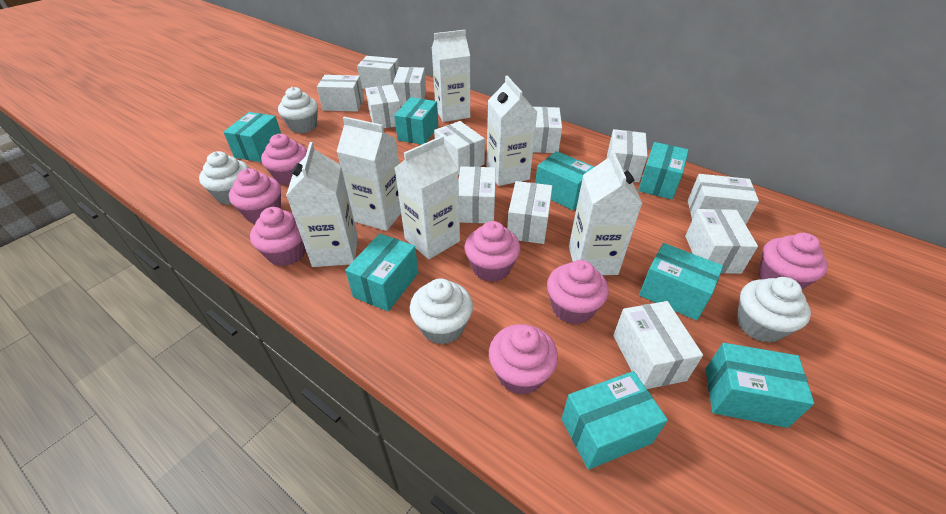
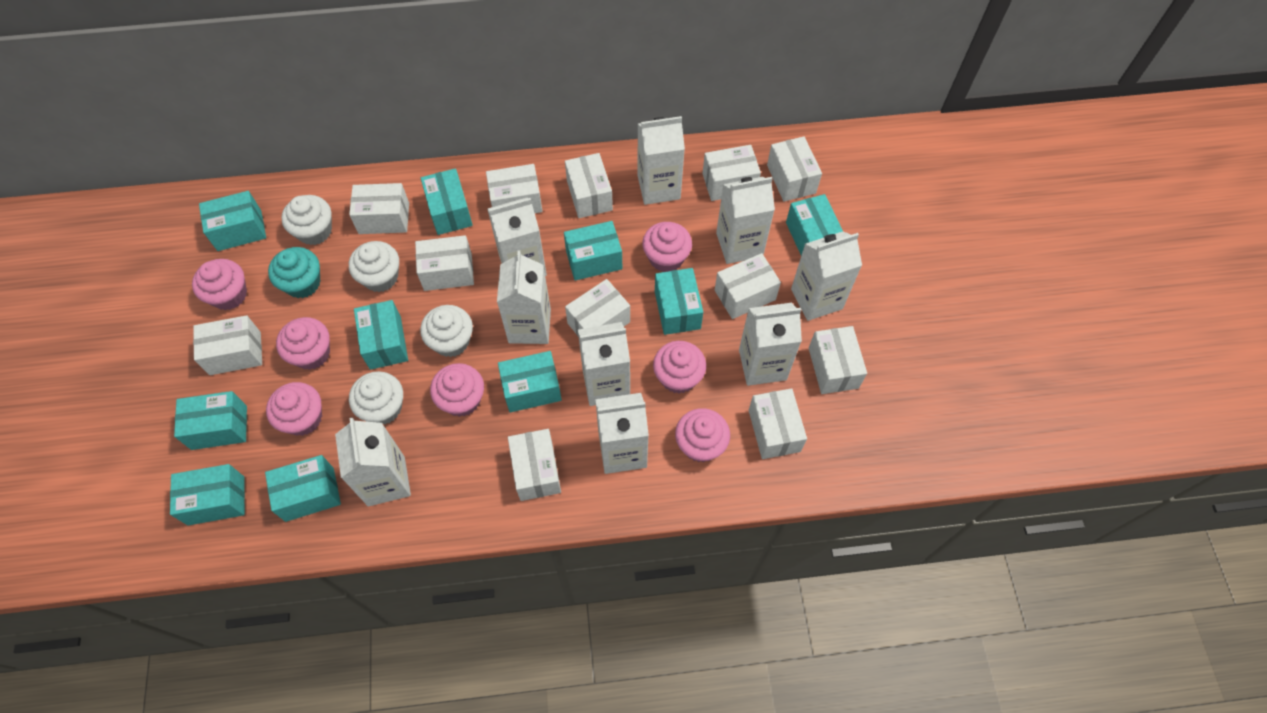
turquoise box: [224,112,281,162] [345,233,418,311] [394,97,438,145] [535,151,594,210] [561,371,668,470] [638,142,689,200] [639,243,723,321] [706,343,814,428] = 8 -> [170,464,245,525] [174,391,247,450] [199,191,266,251] [265,455,341,522] [354,300,408,370] [421,168,473,235] [498,351,562,412] [564,221,622,281] [655,268,703,335] [786,194,843,255] = 10
turquoise cupcake: none = 0 -> [268,247,320,298] = 1
white carton: [286,142,358,267] [337,117,401,231] [395,136,460,259] [432,30,470,122] [486,76,537,186] [569,150,642,275] = 6 -> [335,418,411,506] [488,197,547,276] [497,250,551,344] [578,322,630,406] [595,393,649,474] [637,116,685,205] [716,177,775,264] [739,303,802,386] [791,231,862,321] = 9

